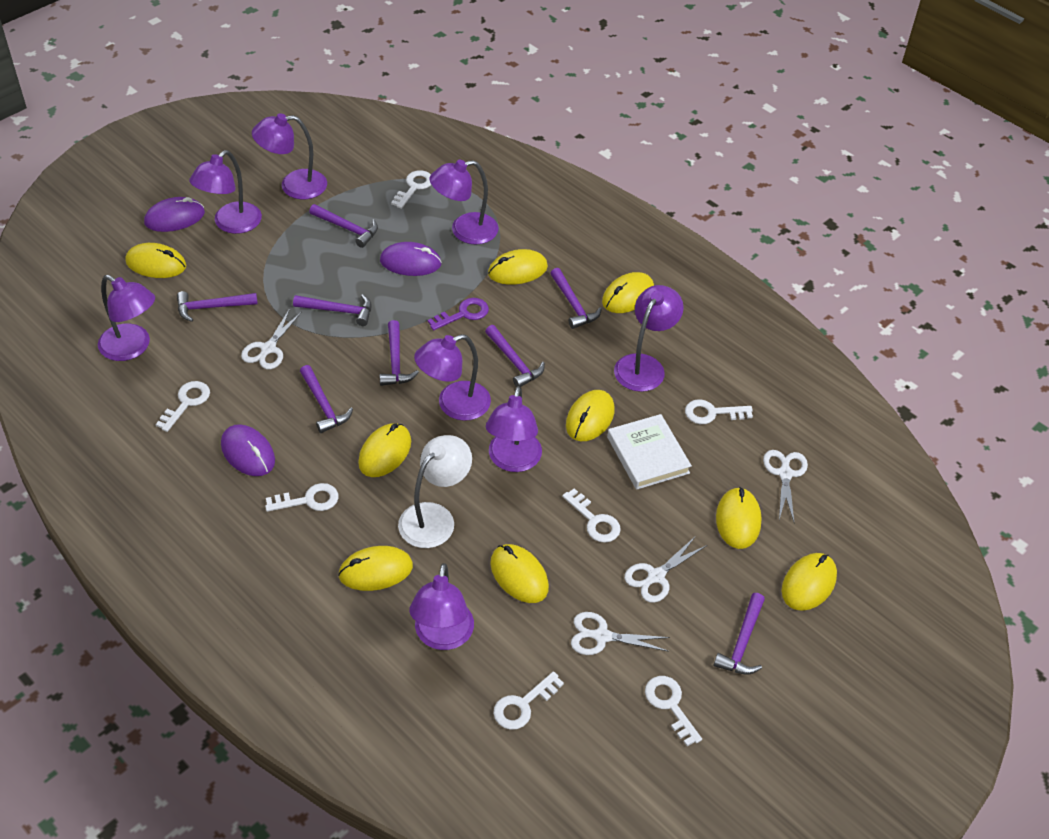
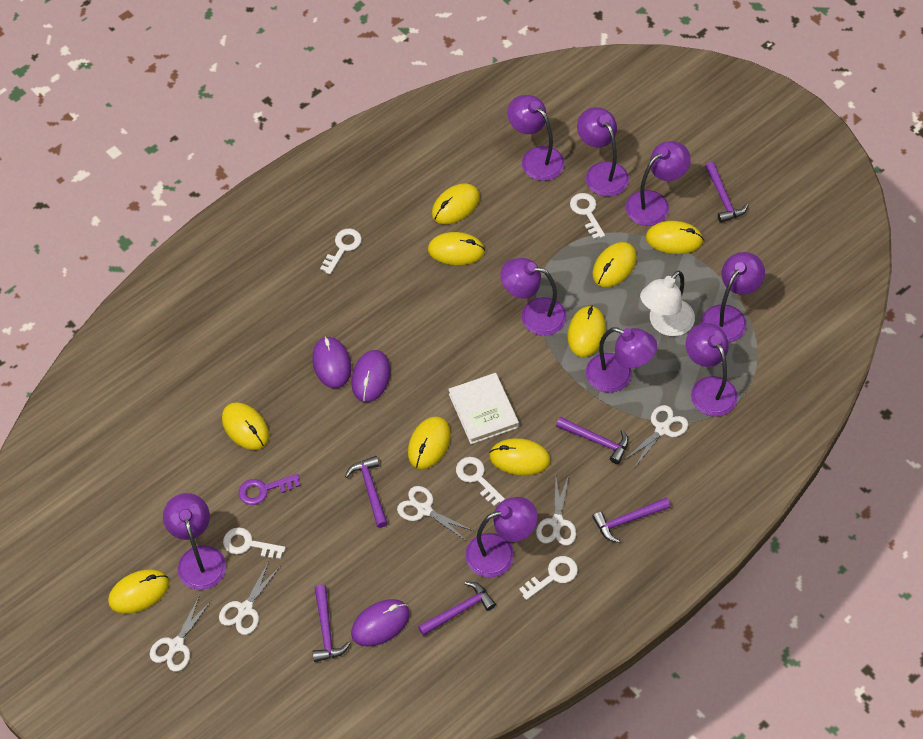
purple hammer: [177,291,258,322] [293,294,372,326] [300,365,353,433] [309,204,378,248] [379,320,419,386] [485,325,545,387] [550,268,602,329] [713,593,765,674] = 8 -> [313,585,350,662] [345,456,388,528] [418,581,496,636] [556,417,629,464] [592,498,670,543] [705,162,748,223] = 6
purple lamp: [98,275,155,361] [189,150,262,234] [252,113,327,199] [409,563,474,650] [414,334,491,421] [430,160,499,245] [486,386,542,472] [614,285,684,392] = 8 -> [163,493,226,590] [465,497,537,577] [500,258,567,336] [507,95,565,181] [577,107,629,197] [586,328,657,393] [625,141,691,226] [686,323,738,417] [701,252,765,343] = 9
white key: [156,381,210,432] [265,483,339,512] [391,170,431,209] [493,671,564,730] [562,488,621,543] [645,676,702,746] [685,399,753,424] = 7 -> [223,528,286,559] [320,228,362,275] [456,457,505,507] [519,556,578,600] [570,193,605,239] = 5
white scissors: [241,308,302,369] [571,612,670,655] [624,536,707,603] [763,450,808,522] = 4 -> [150,595,211,672] [219,561,280,635] [397,486,473,540] [536,475,576,546] [624,405,689,467] = 5

